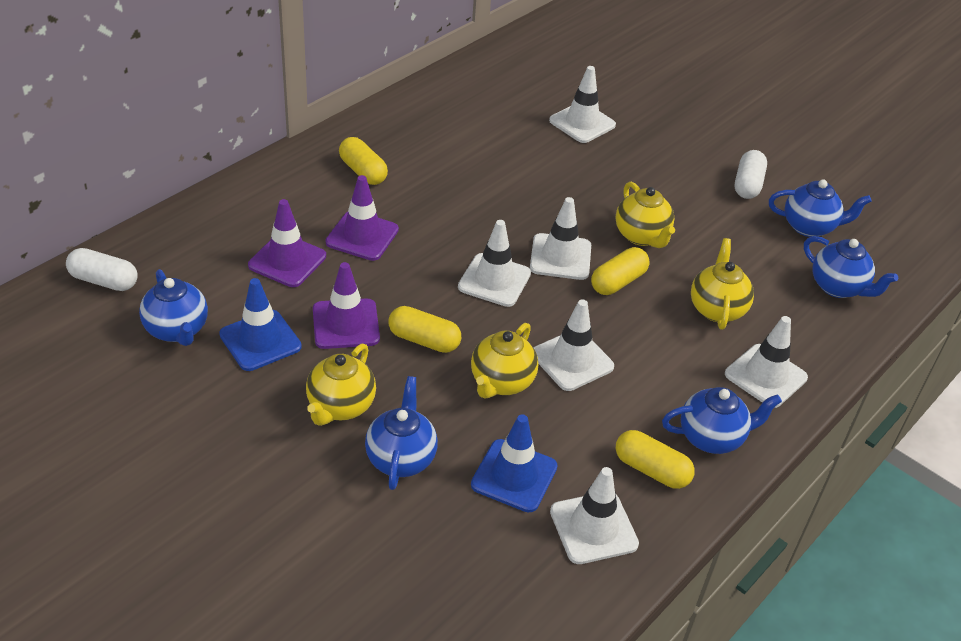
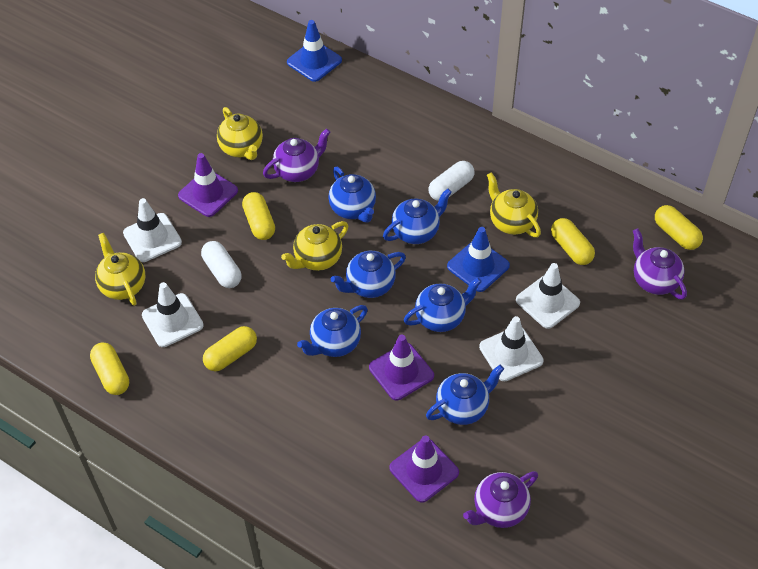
blue teapot: [139,269,208,346] [365,376,438,490] [662,387,782,454] [769,180,872,237] [804,236,898,298] = 5 -> [297,305,368,357] [329,167,376,223] [331,251,406,298] [383,188,452,244] [404,277,482,332] [426,365,504,425] = 6
purple teapot: none = 0 -> [263,129,330,182] [463,471,538,528] [633,228,687,299] = 3
white traffic cone: [458,220,531,307] [530,197,591,280] [534,299,614,391] [549,66,616,143] [550,467,639,564] [725,316,808,408] = 6 -> [123,198,182,262] [142,282,204,347] [479,316,543,381] [516,263,580,329] = 4
yellow capsule: [339,137,388,185] [389,306,461,353] [591,247,649,295] [616,430,695,489] = 4 -> [90,342,129,395] [203,326,257,371] [242,192,275,240] [551,218,595,265] [655,205,703,250] = 5

